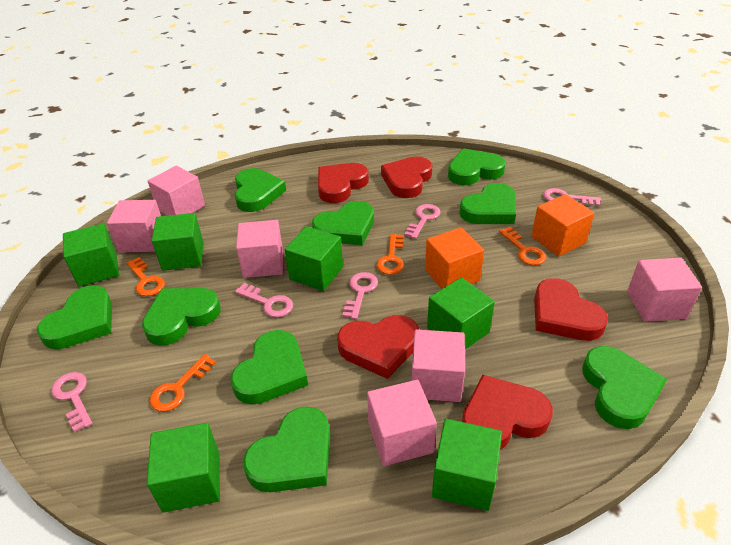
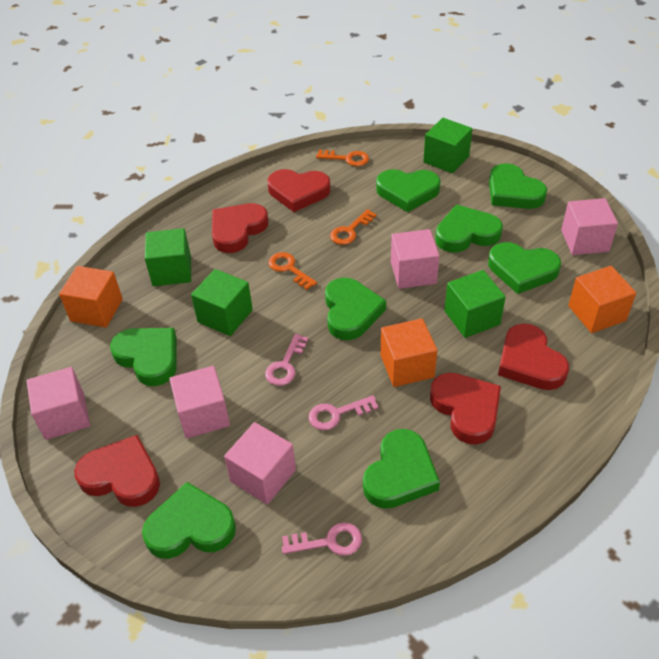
green cube: [63,223,119,286] [147,423,220,513] [152,213,203,271] [285,226,343,291] [427,277,495,349] [432,419,502,511] = 6 -> [145,228,191,286] [191,269,253,336] [423,118,472,173] [444,270,506,338] = 4
green heart: [37,285,112,349] [142,288,221,346] [231,330,308,405] [235,168,286,212] [243,407,330,492] [312,201,374,245] [448,148,506,185] [459,183,516,224] [582,346,667,429] = 9 -> [110,328,177,386] [142,482,236,559] [325,278,386,340] [363,429,440,509] [376,169,440,212] [435,205,503,252] [488,242,561,294] [489,163,547,209] = 8
orange cube: [425,227,484,289] [531,194,595,256] = 2 -> [59,266,123,328] [381,318,437,387] [568,266,636,333] = 3
orange key: [126,257,165,296] [150,354,216,412] [376,234,404,275] [499,227,546,265] = 4 -> [268,252,317,290] [316,150,369,166] [330,209,377,245] = 3
pink cube: [107,200,161,252] [148,166,205,216] [236,220,283,278] [367,380,437,466] [412,329,465,402] [627,258,702,322] = 6 -> [26,367,90,440] [169,366,230,439] [224,422,296,504] [391,229,439,289] [561,198,618,255] = 5
pink key: [51,372,93,432] [235,283,293,317] [342,272,378,319] [404,204,440,239] [543,188,601,206] = 5 -> [265,334,308,386] [282,522,362,556] [308,395,379,430] = 3

